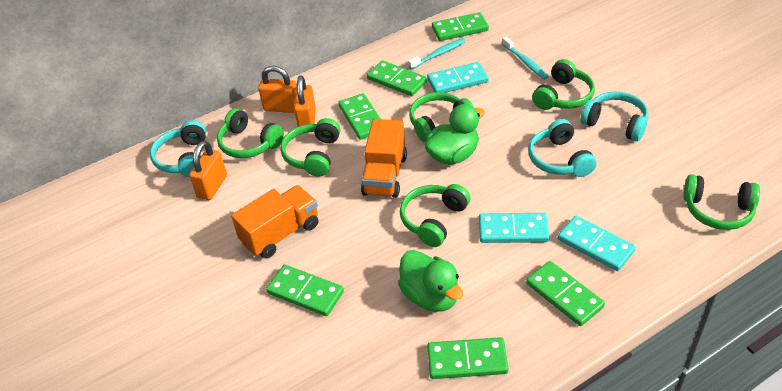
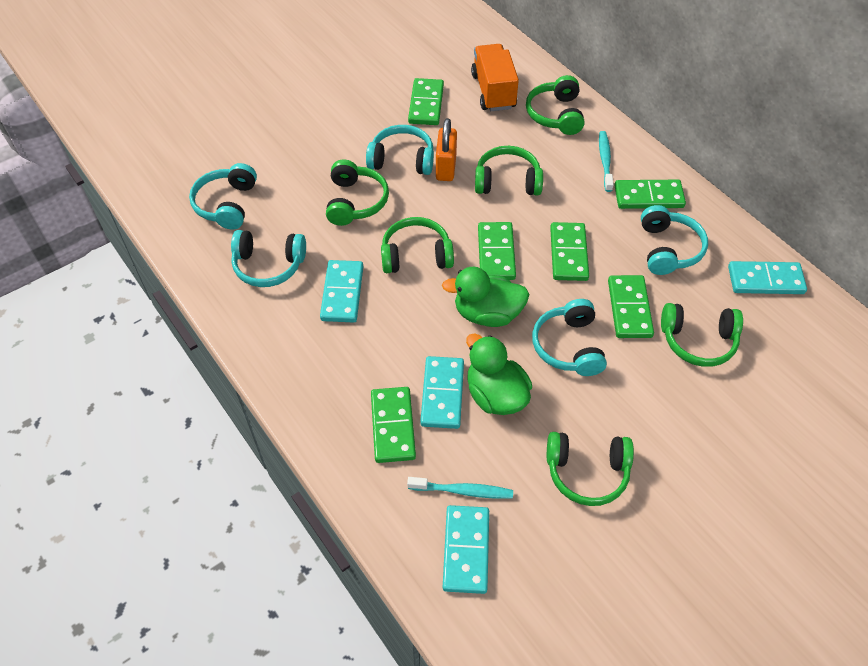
orange padlock: [189,141,227,200] [258,66,297,113] [294,76,316,127] = 3 -> [436,118,457,181] = 1
orange truck: [231,185,318,259] [361,119,407,198] = 2 -> [471,44,519,111] = 1
turquoise domino: [427,62,489,93] [479,213,549,243] [558,215,636,271] = 3 -> [320,260,363,322] [420,356,464,429] [443,505,489,594] [728,261,807,294] = 4
turquoise headphones: [150,120,206,177] [528,119,597,177] [580,92,648,141] = 3 -> [189,163,257,229] [231,230,306,287] [366,125,434,175] [532,299,607,376] [641,205,708,275] = 5

